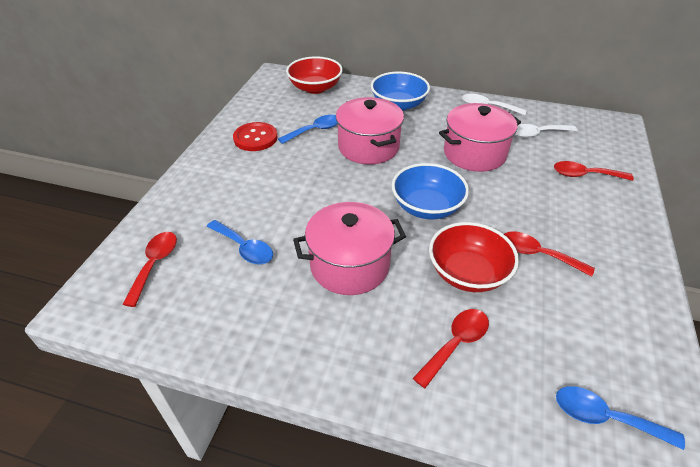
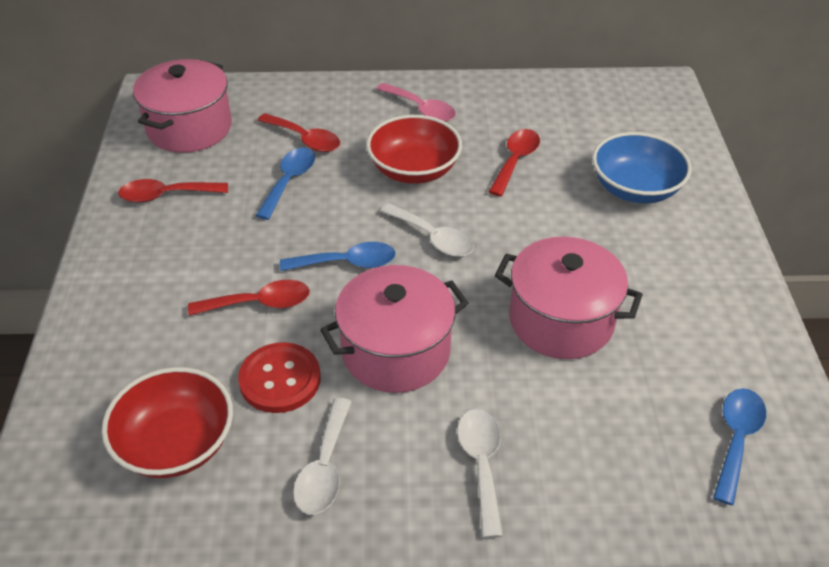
blue bowl: [371,72,430,111] [392,163,469,219] = 2 -> [592,132,692,203] = 1
pink spoon: none = 0 -> [376,83,456,122] = 1
white spoon: [462,94,527,115] [514,124,577,138] = 2 -> [293,398,352,515] [380,203,474,257] [457,409,503,538] = 3

